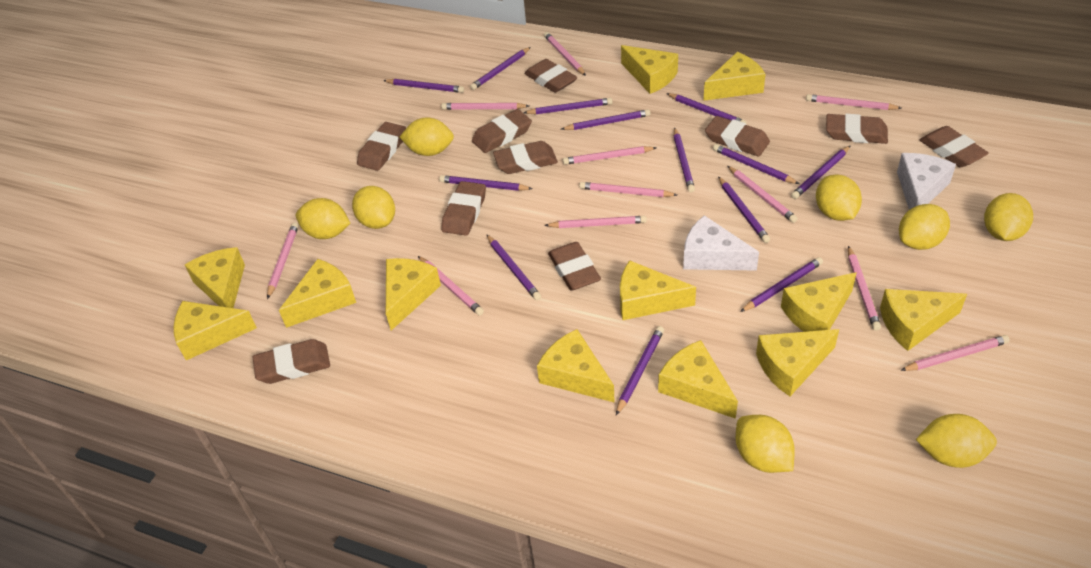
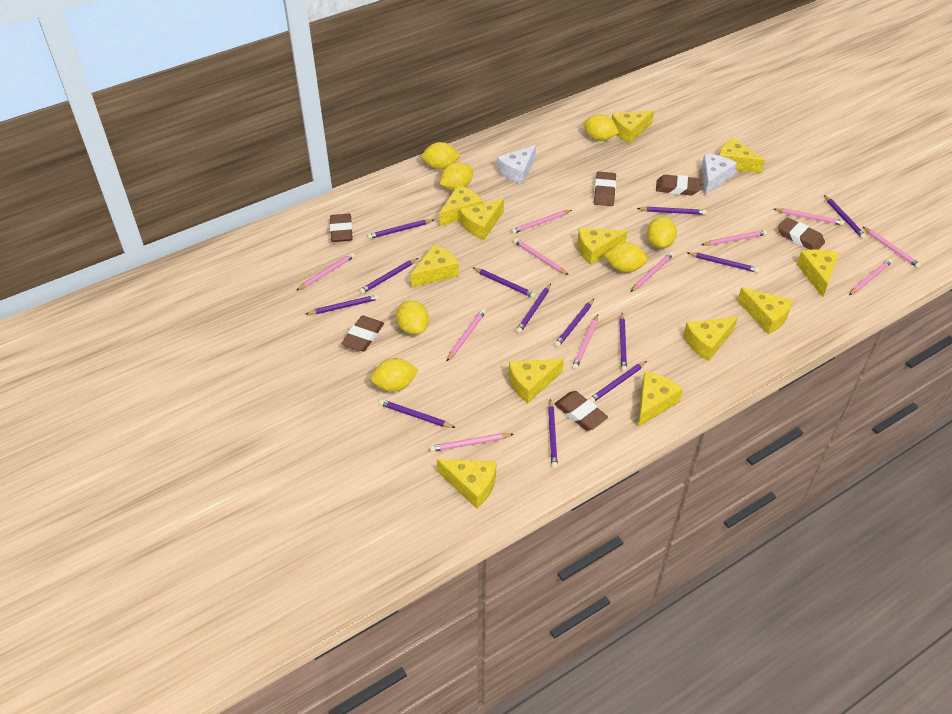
brown eraser: [253,339,330,384] [357,122,406,171] [441,181,486,236] [472,109,532,153] [493,141,558,174] [525,59,577,93] [548,242,601,291] [705,116,770,156] [826,114,888,144] [919,126,989,167] = 10 -> [330,214,353,242] [341,316,384,352] [554,391,608,431] [594,172,616,206] [656,174,701,195] [778,217,825,250] = 6
yellow lemon: [296,198,350,239] [352,186,395,229] [400,117,454,156] [736,415,795,473] [816,175,862,221] [899,204,950,250] [916,414,997,468] [984,193,1033,241] = 8 -> [371,358,418,392] [396,300,429,335] [422,142,461,170] [440,162,473,191] [583,114,619,141] [604,242,648,272] [647,216,677,248] = 7

